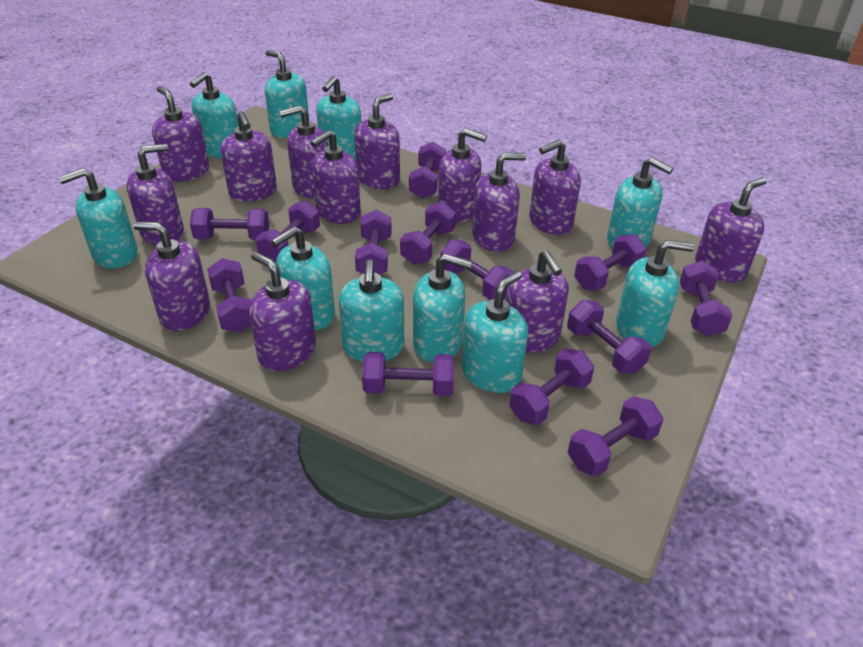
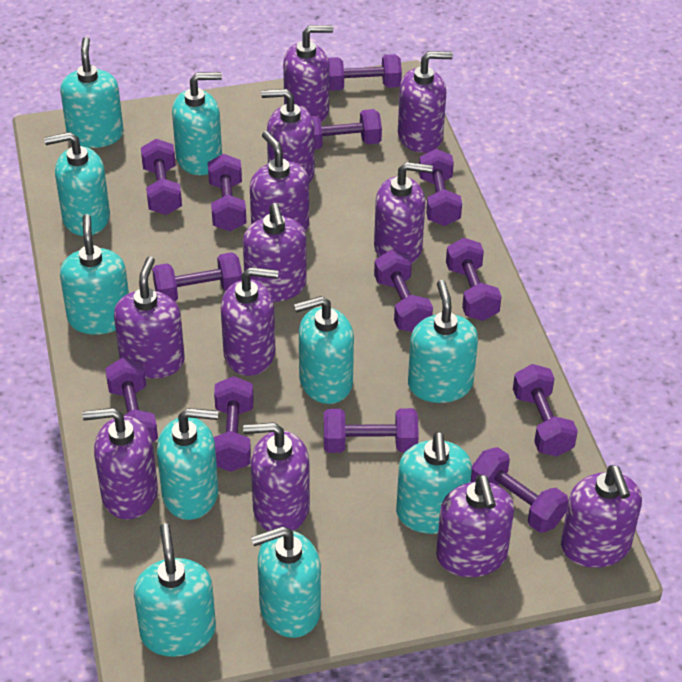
purple soap dispenser: [127,144,184,245] [133,222,210,331] [152,86,209,182] [220,111,277,202] [249,252,316,371] [279,105,328,198] [311,130,361,224] [354,94,400,189] [438,128,487,223] [472,153,526,252] [506,250,569,353] [529,140,581,235] [695,177,767,283] = 13 -> [82,408,158,520] [114,256,185,379] [221,267,278,376] [243,203,307,302] [243,422,310,531] [250,131,309,233] [261,89,315,183] [283,25,333,123] [374,162,433,263] [398,51,453,153] [436,475,514,577] [561,465,642,568] = 12

